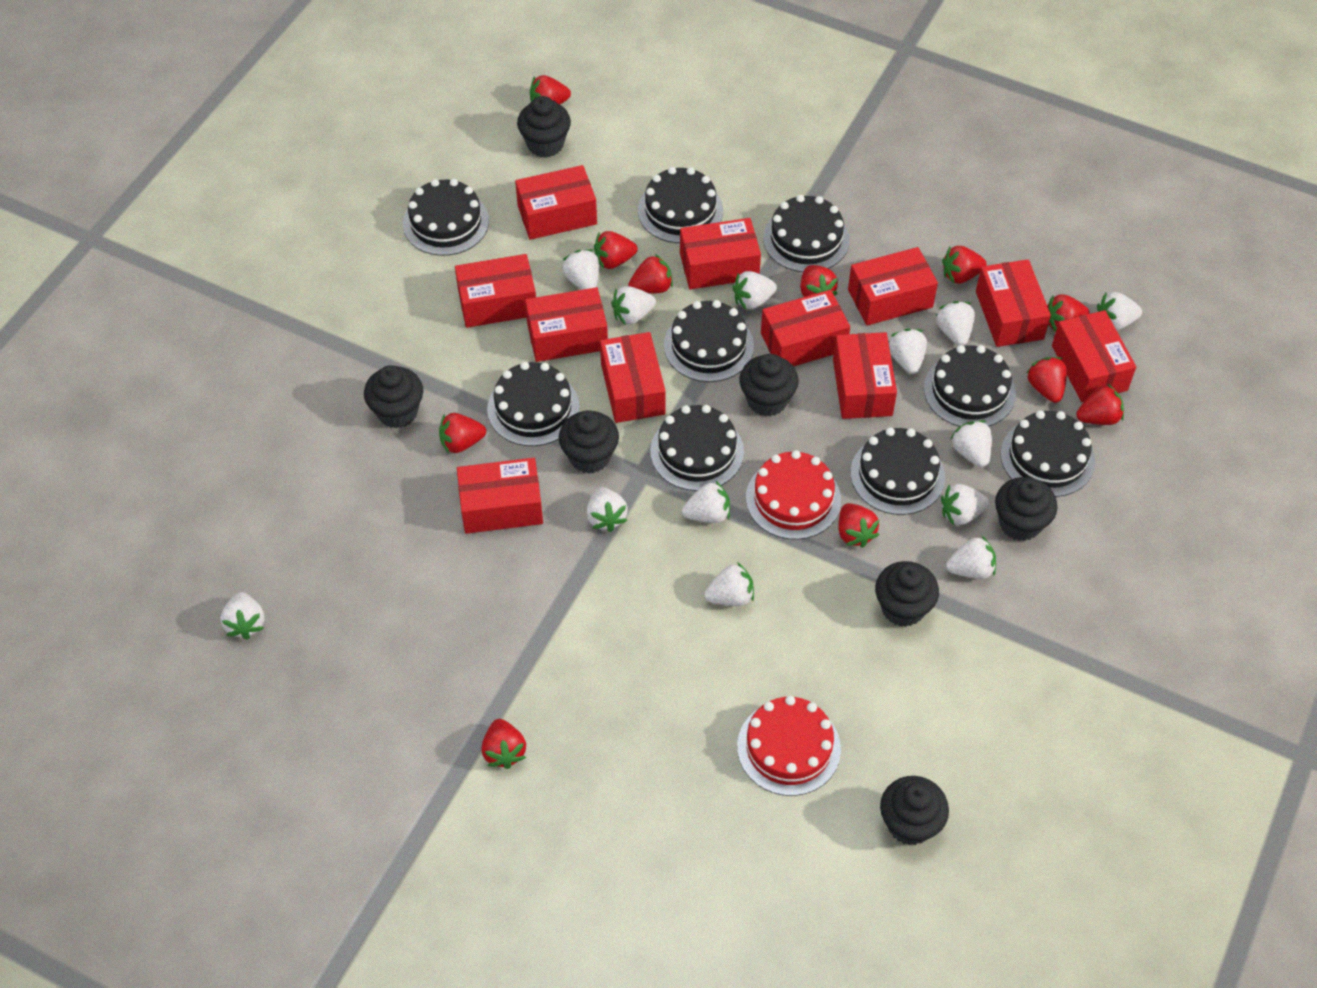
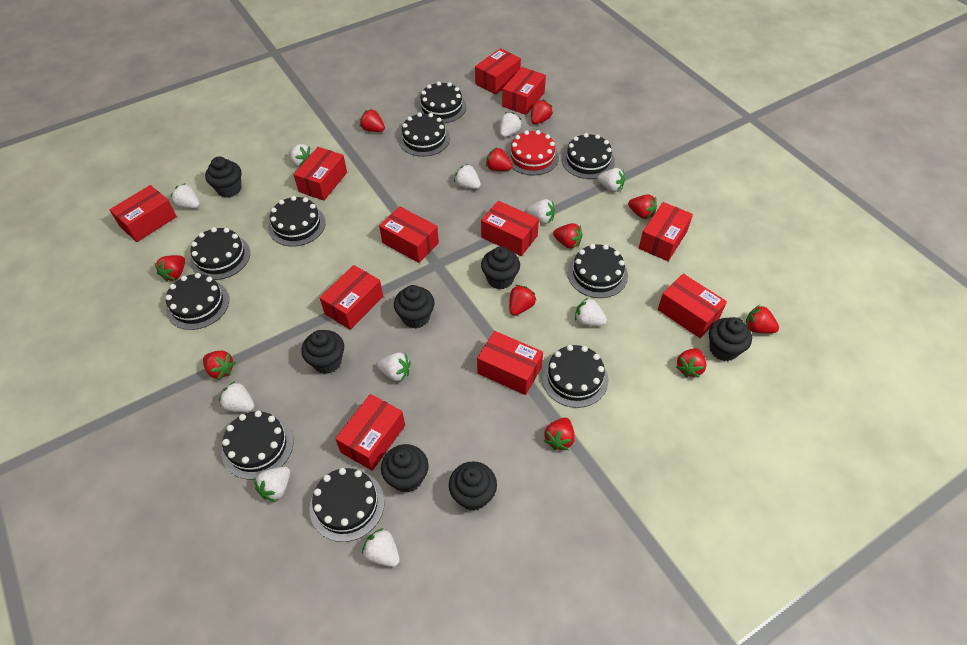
black cake: [403,179,489,256] [487,362,580,446] [638,167,723,243] [650,405,744,491] [664,300,754,382] [763,195,850,272] [851,427,945,515] [924,345,1016,427] [1000,410,1095,497] = 9 -> [165,273,229,330] [190,227,250,280] [221,411,293,480] [268,196,326,246] [309,468,385,542] [399,113,450,157] [417,81,467,123] [542,345,608,408] [562,133,615,179] [567,244,628,298] = 10
red cake: [737,696,841,796] [746,450,841,540] = 2 -> [507,130,559,176] = 1
white strawberry: [221,592,265,640] [562,249,599,290] [587,487,628,532] [611,286,656,325] [682,480,730,523] [704,562,754,606] [733,271,777,310] [888,328,927,374] [936,301,975,346] [941,484,989,526] [946,536,996,579] [950,420,992,467] [1097,292,1142,330] = 13 -> [170,184,200,208] [219,381,254,412] [254,467,290,502] [289,144,312,167] [362,528,400,567] [377,352,411,382] [454,164,481,189] [500,112,522,137] [527,199,555,224] [575,298,607,326] [597,168,625,192] = 11

